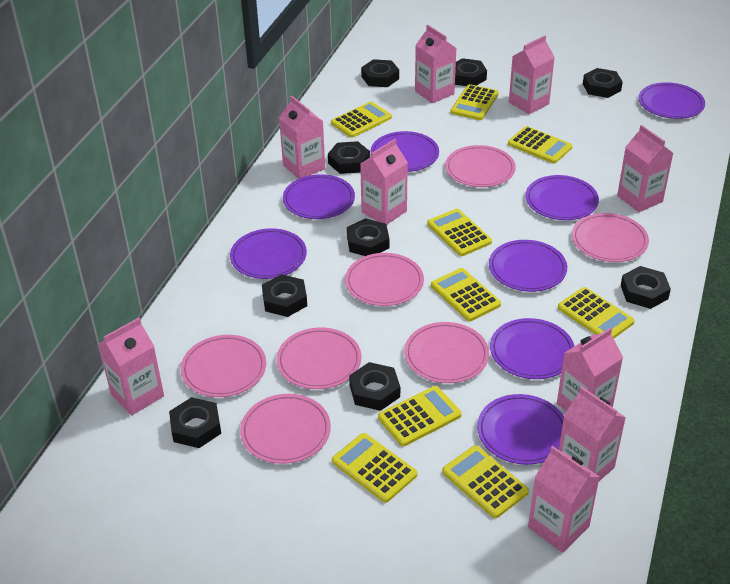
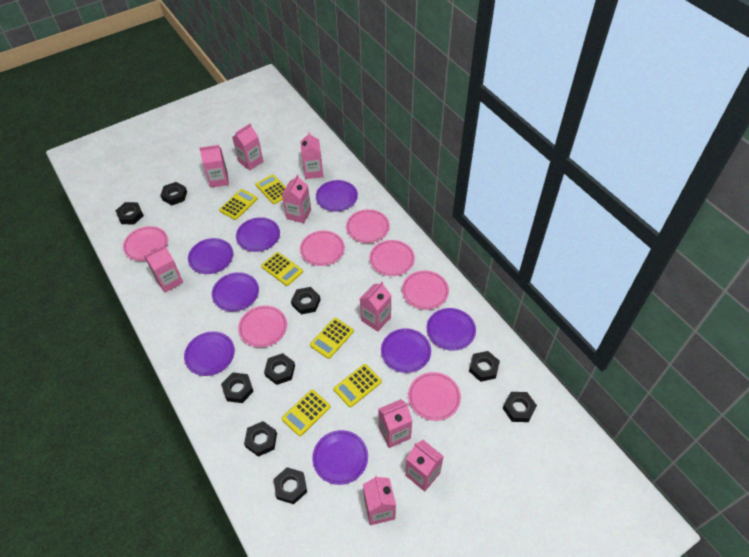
yellow calculator: [331,102,392,138] [332,433,417,503] [378,386,462,446] [427,209,492,256] [431,268,501,321] [442,445,529,518] [450,84,499,120] [508,126,572,164] [558,287,635,339] = 9 -> [219,189,258,220] [256,175,286,204] [261,252,303,286] [282,390,330,436] [310,318,354,359] [334,364,382,407] = 6

